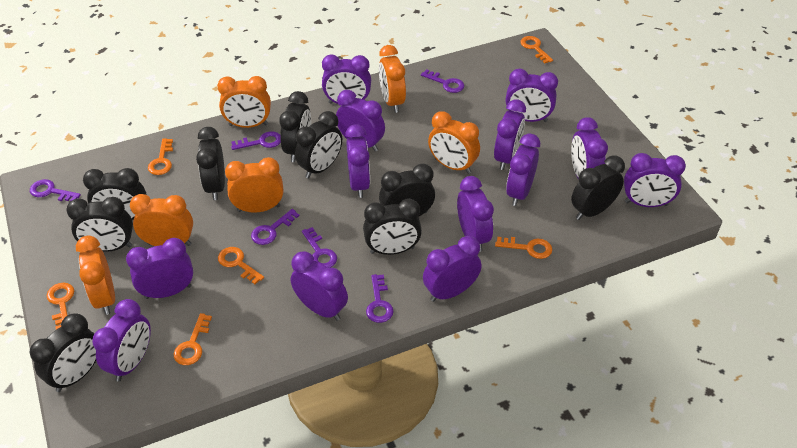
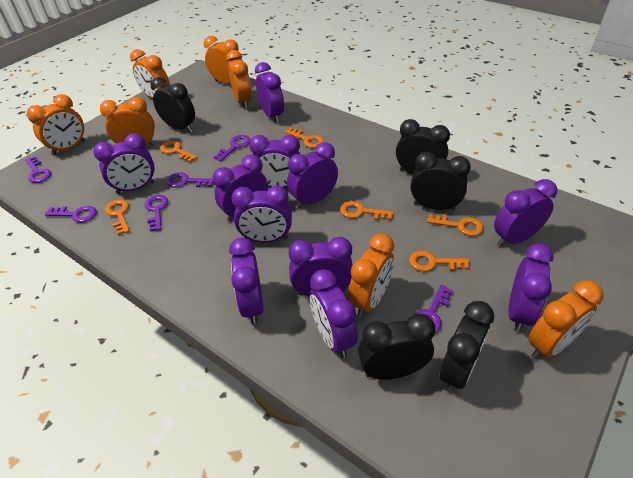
black clock: [30,313,96,392] [66,197,133,252] [83,168,146,220] [196,127,225,200] [279,91,311,162] [295,111,342,178] [363,199,422,255] [379,164,435,217] [571,156,625,220] = 9 -> [151,77,195,132] [358,314,435,380] [396,119,450,174] [411,152,471,211] [439,301,494,393] = 5
orange clock: [76,235,115,315] [130,194,193,246] [217,76,271,128] [225,157,283,213] [379,45,406,113] [428,111,480,174] = 6 -> [27,94,85,155] [100,97,155,146] [130,49,170,99] [204,36,242,84] [226,50,252,109] [348,234,394,317] [528,280,603,359] = 7
purple clock: [92,299,151,381] [126,238,193,299] [291,251,348,321] [322,54,371,104] [336,90,385,152] [345,124,370,198] [423,236,481,302] [457,176,494,252] [494,99,526,170] [506,69,558,122] [506,133,540,206] [571,117,608,179] [624,153,686,207] = 13 -> [93,134,155,194] [213,155,268,222] [229,238,264,324] [231,186,292,243] [249,135,300,188] [255,62,284,123] [287,142,338,208] [289,237,353,296] [310,269,358,358] [494,179,557,247] [508,243,554,332] = 11

